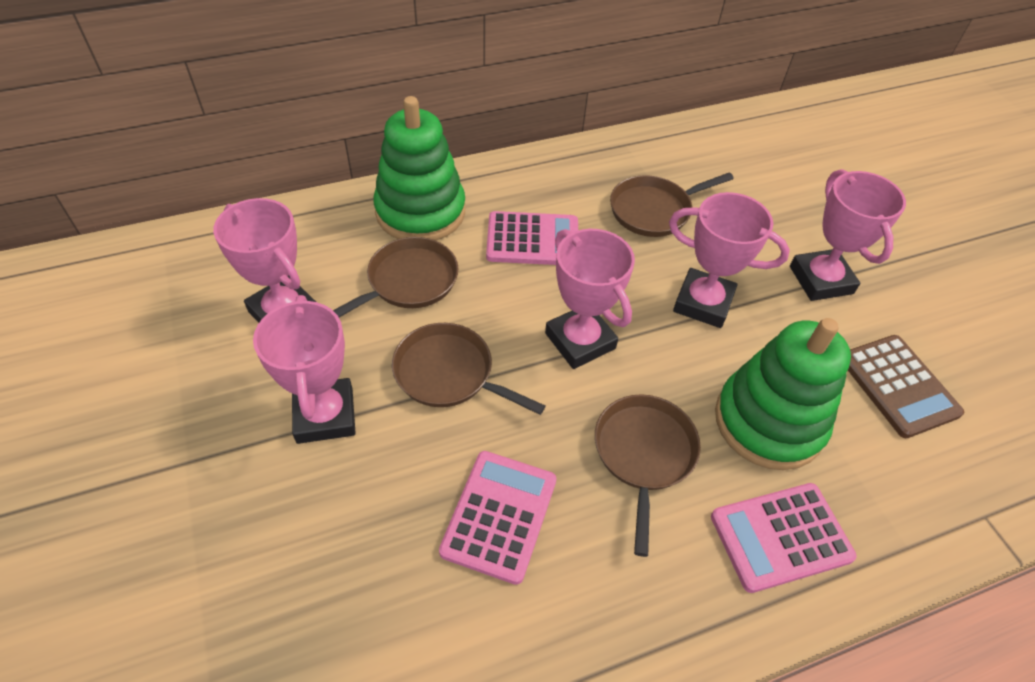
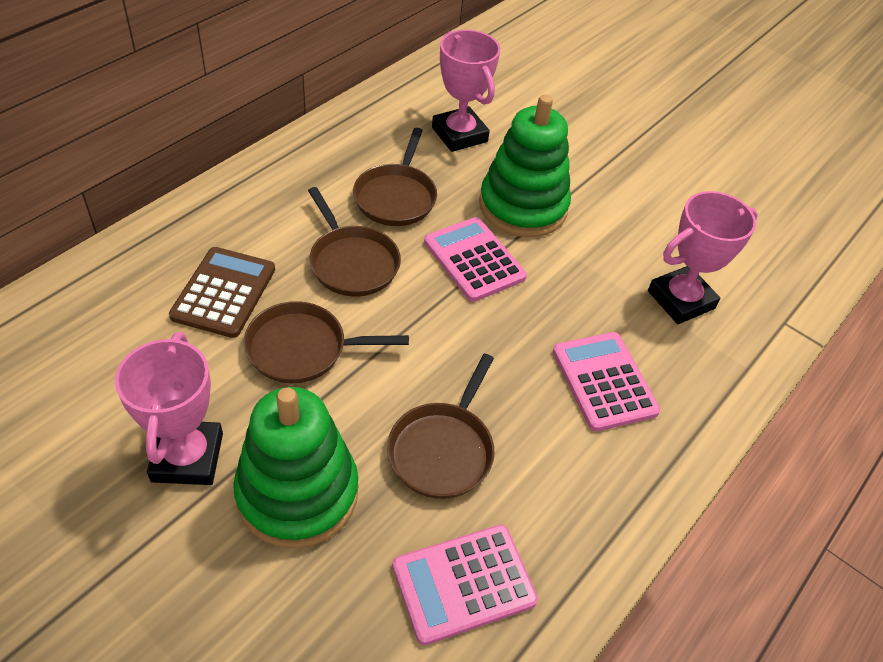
pink trophy: [213,198,316,323] [253,295,356,444] [545,229,635,369] [669,192,790,328] [790,169,906,301] = 5 -> [115,332,223,485] [432,30,500,152] [648,191,758,324] = 3

